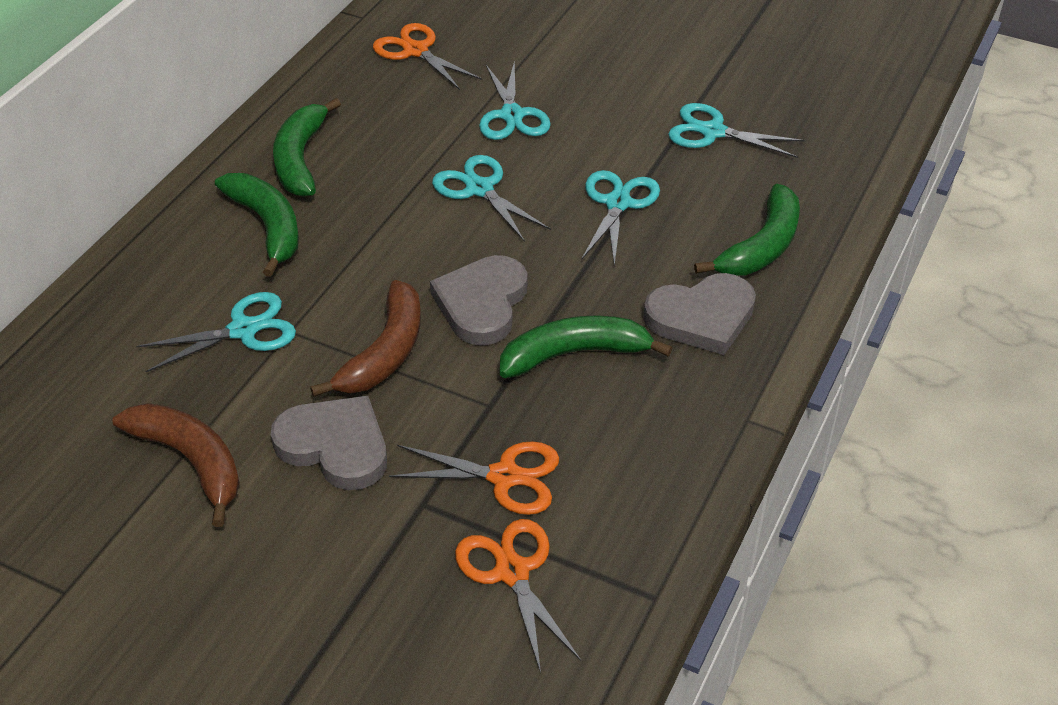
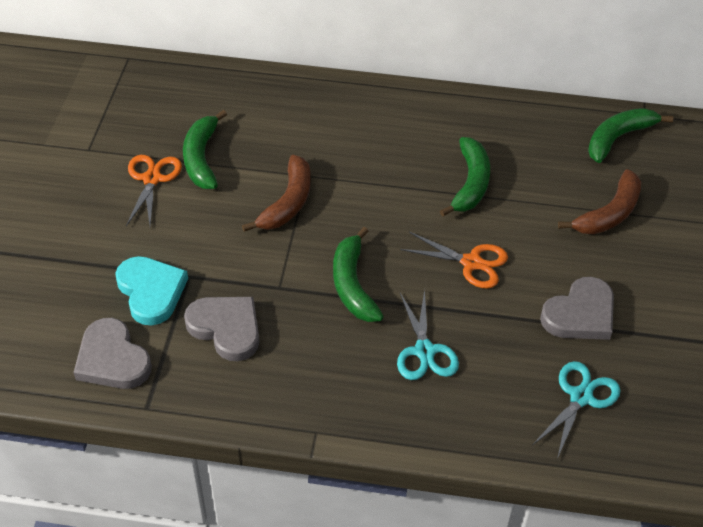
orange scissors: [373,23,482,90] [389,441,559,515] [455,519,581,673] = 3 -> [126,155,182,226] [400,232,508,289] = 2
turquoise heart: none = 0 -> [115,256,188,325] = 1
turquoise scissors: [136,292,296,372] [432,155,551,242] [479,60,551,140] [581,170,660,267] [668,103,805,158] = 5 -> [397,289,459,380] [533,361,621,459] = 2

